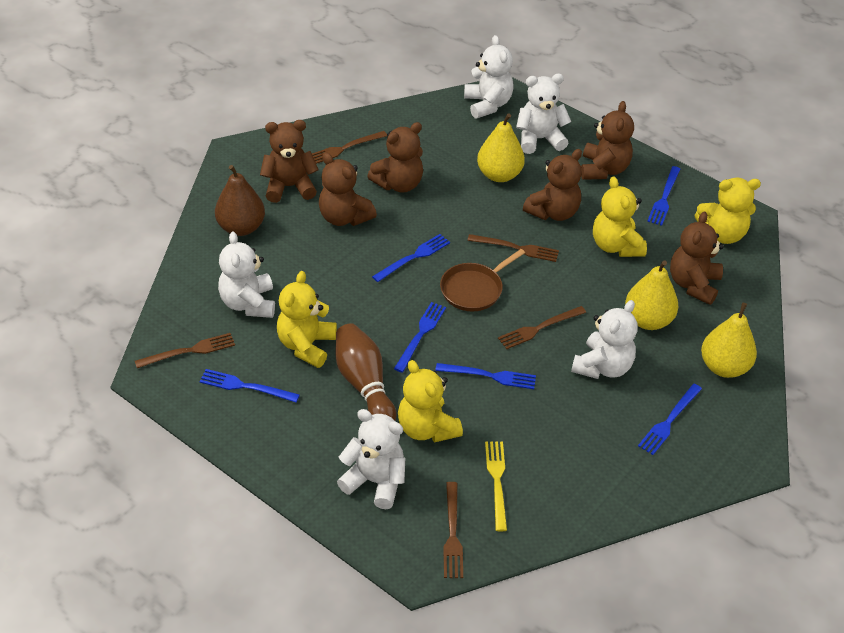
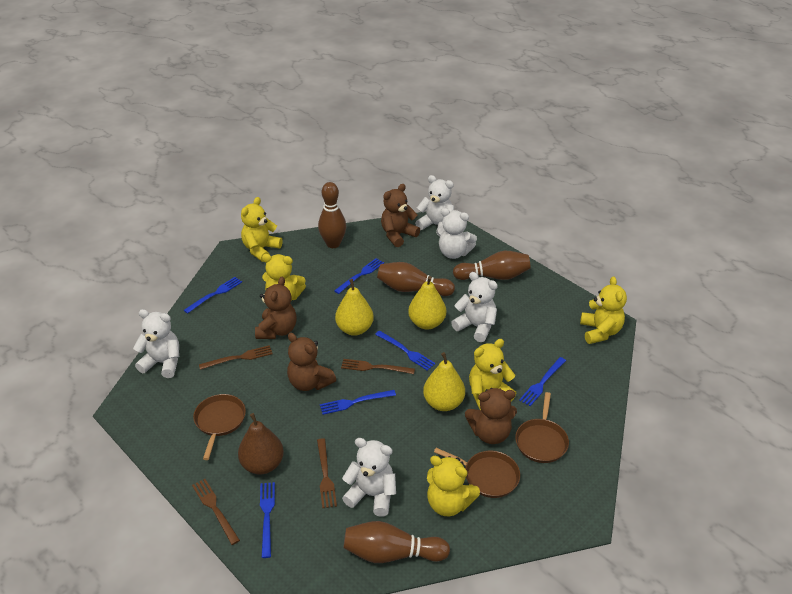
brown bowling pin: [336,323,396,421] = 1 -> [318,182,346,248] [343,521,450,563] [377,262,455,296] [453,251,530,280] = 4
brown fork: [135,333,235,368] [312,131,387,164] [443,482,463,578] [467,234,559,262] [498,306,586,350] = 5 -> [192,479,240,545] [199,345,273,370] [317,438,337,509] [341,359,415,374] = 4
brown pan: [440,249,525,311] = 1 -> [193,394,246,460] [434,448,520,498] [515,392,569,463] = 3
brown teddy bear: [260,120,319,203] [319,153,377,226] [367,122,423,193] [523,149,582,221] [581,101,634,180] [670,212,724,305] = 6 -> [255,277,297,339] [287,333,336,391] [381,184,420,247] [465,388,517,444] = 4
yellow fork: [485,442,507,531] = 1 -> none = 0
yellow teddy bear: [277,271,337,368] [398,360,463,442] [593,177,647,257] [695,178,761,244] = 4 -> [241,197,283,262] [262,254,306,301] [427,456,480,516] [469,339,516,410] [580,276,627,344] = 5

